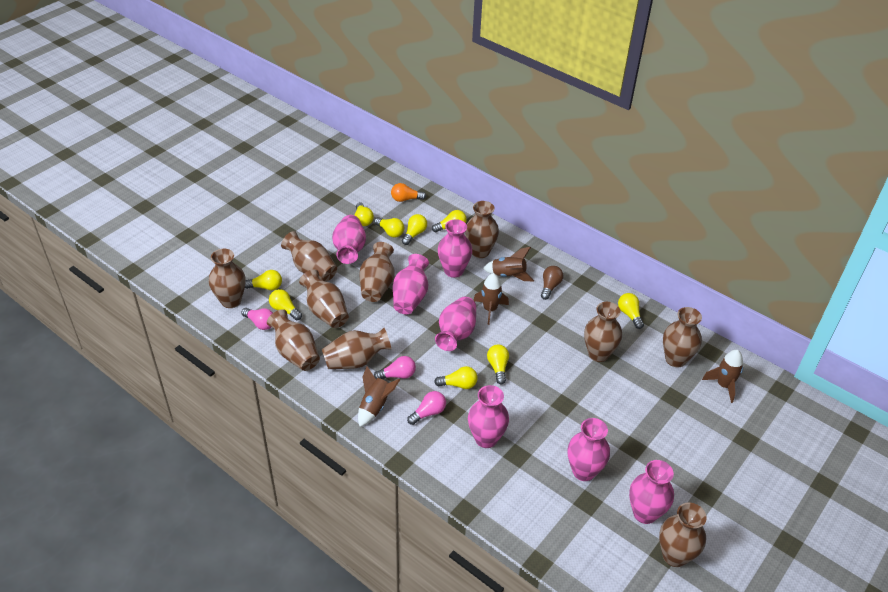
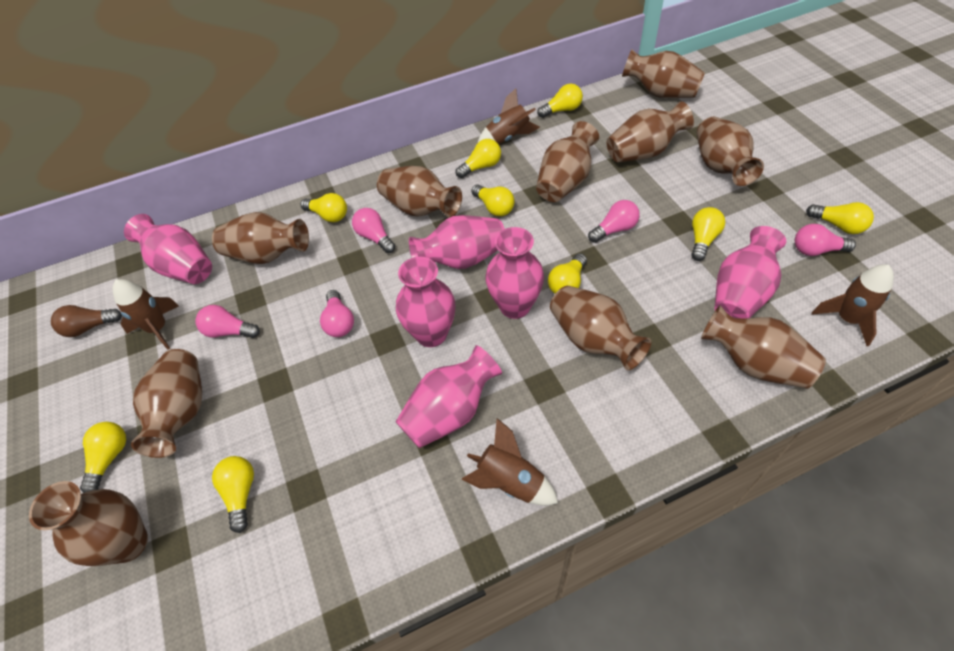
orange light bulb: [391,183,426,202] = 1 -> none = 0
pink light bulb: [241,308,273,330] [374,356,416,379] [407,391,446,425] = 3 -> [196,305,260,338] [320,290,354,337] [352,208,395,253] [588,200,640,243] [795,224,856,256] = 5
pink vase: [332,215,366,264] [393,254,429,314] [435,297,476,351] [438,219,472,278] [468,385,509,448] [568,418,610,481] [629,460,674,524] = 7 -> [124,214,212,284] [396,257,455,347] [396,345,502,448] [409,215,505,269] [486,227,544,319] [714,226,786,318] = 6

